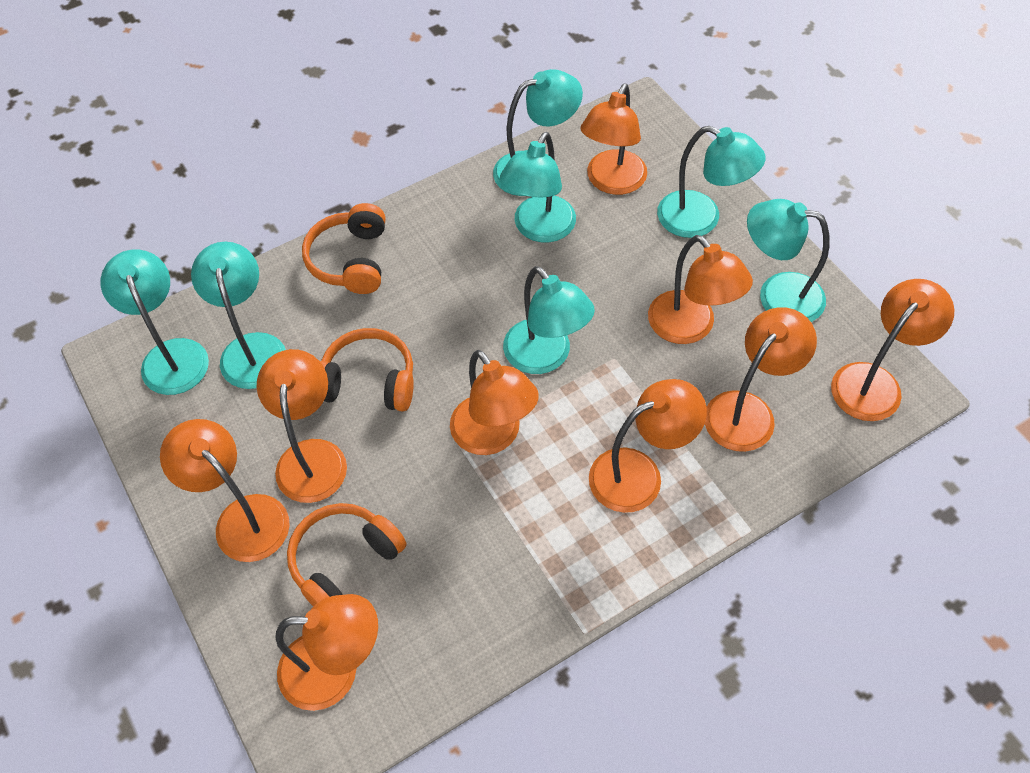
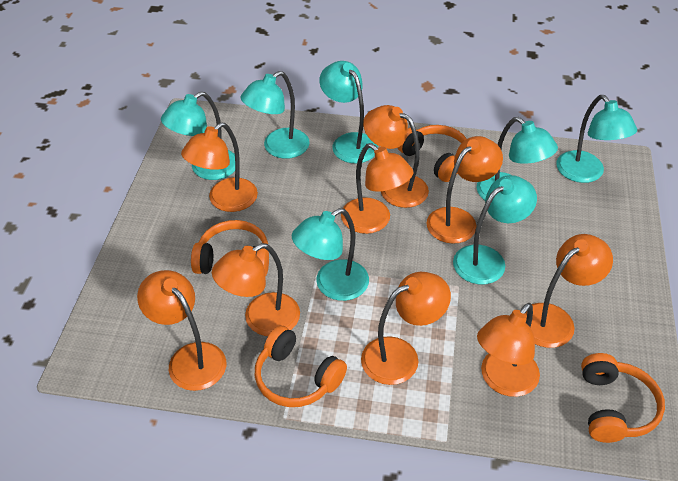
orange headphones: [287,503,407,606] [302,203,385,294] [320,328,414,412] = 3 -> [191,220,269,277] [255,325,347,407] [398,125,466,182] [581,353,665,443] = 4

